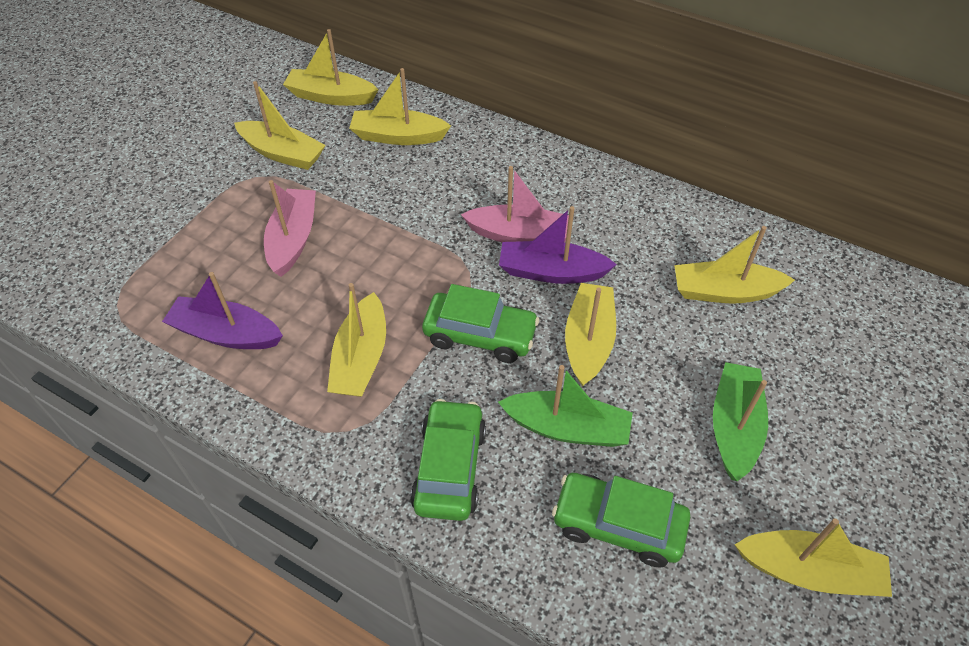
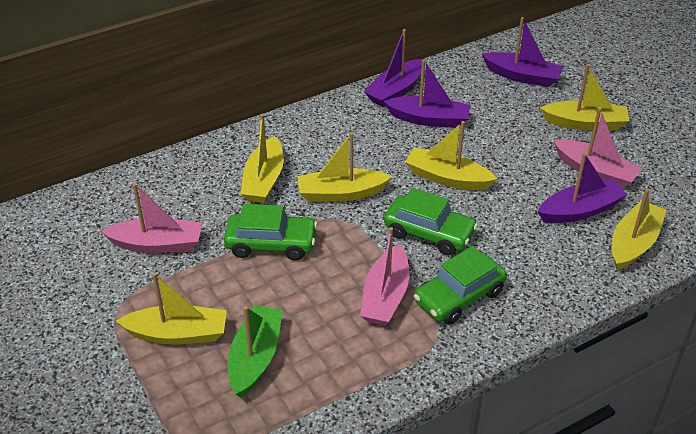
green boat: [498,365,633,447] [713,362,768,481] = 2 -> [228,305,283,398] = 1
pink boat: [264,180,316,277] [461,166,569,242] = 2 -> [101,183,202,253] [360,227,409,326] [553,108,642,188] = 3
purple boat: [162,272,283,349] [499,206,617,284] = 2 -> [364,29,424,107] [383,60,470,128] [482,17,564,87] [538,153,628,223] = 4
yellow boat: [234,81,326,170] [283,29,379,106] [327,283,386,397] [349,68,451,145] [565,283,616,387] [674,226,795,304] [735,518,892,597] = 7 -> [116,273,227,344] [241,114,284,203] [297,132,392,202] [405,121,497,190] [540,64,629,131] [612,189,667,270] = 6

